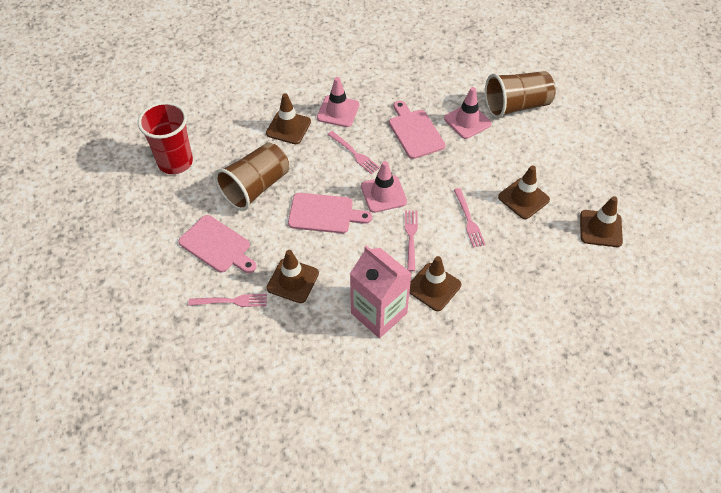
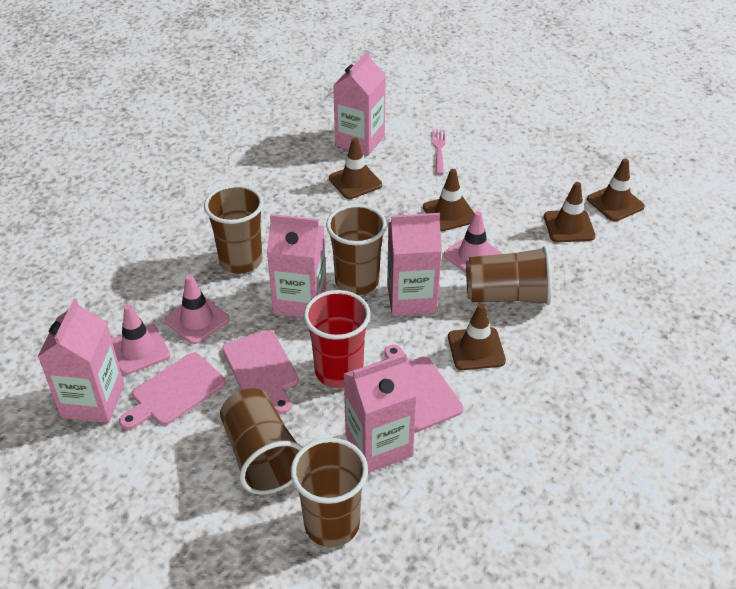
brown cup: [215,142,289,211] [485,71,556,119] = 2 -> [204,184,263,274] [220,388,303,494] [291,438,368,547] [326,204,387,295] [466,246,552,305] = 5
pink carton: [350,246,412,338] = 1 -> [38,298,124,423] [267,214,326,318] [333,51,386,156] [344,354,417,473] [387,213,442,316] = 5
pink fork: [188,294,267,307] [327,131,380,174] [405,210,418,271] [454,188,486,248] = 4 -> [432,129,445,175] = 1

